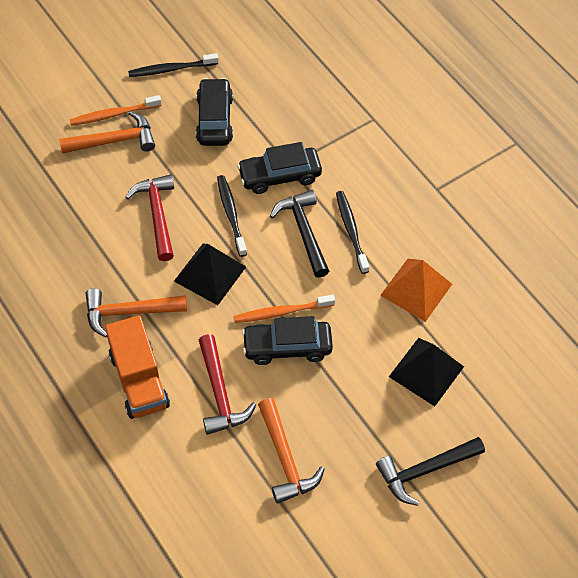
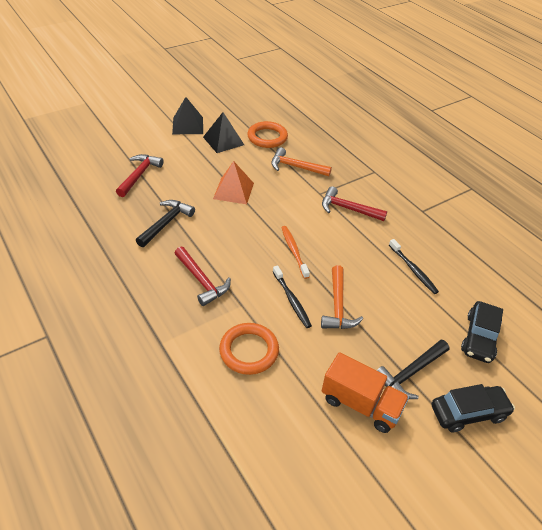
black car: [196,78,233,146] [237,142,322,194] [242,316,333,365] = 3 -> [432,384,515,433] [461,301,503,363] = 2
black toothbrush: [128,53,219,77] [217,175,247,257] [336,191,369,274] = 3 -> [273,265,312,328] [389,239,439,294] = 2
orange hammer: [59,111,155,154] [86,288,187,337] [258,398,325,504] = 3 -> [271,147,332,176] [321,265,363,329] = 2
orange ring: none = 0 -> [219,323,279,375] [247,121,288,148] = 2
orange toothbrush: [70,95,162,126] [233,295,335,323] = 2 -> [281,226,310,279] = 1
red hammer: [125,174,174,261] [199,334,256,435] = 2 -> [116,154,164,197] [174,247,231,306] [322,186,387,221] = 3

